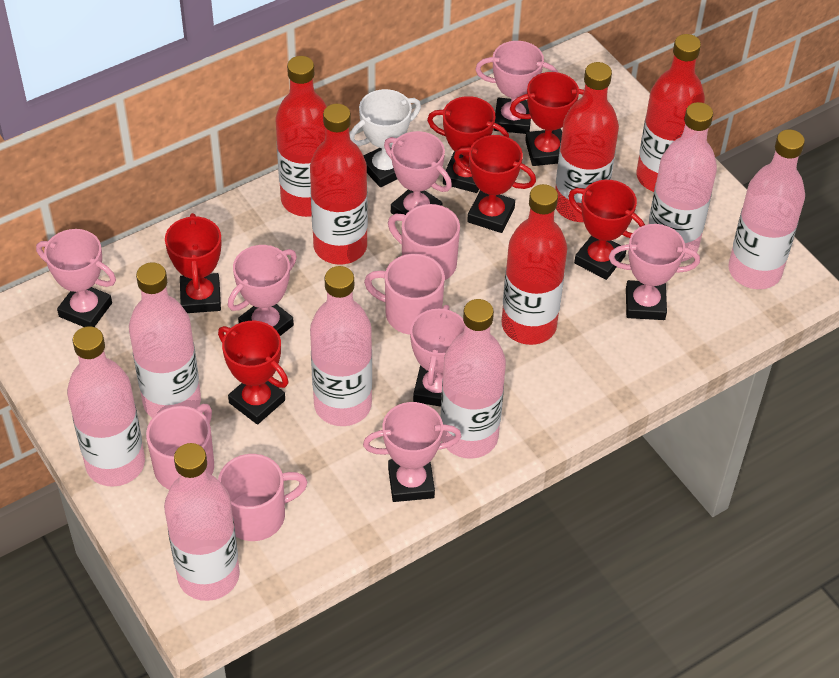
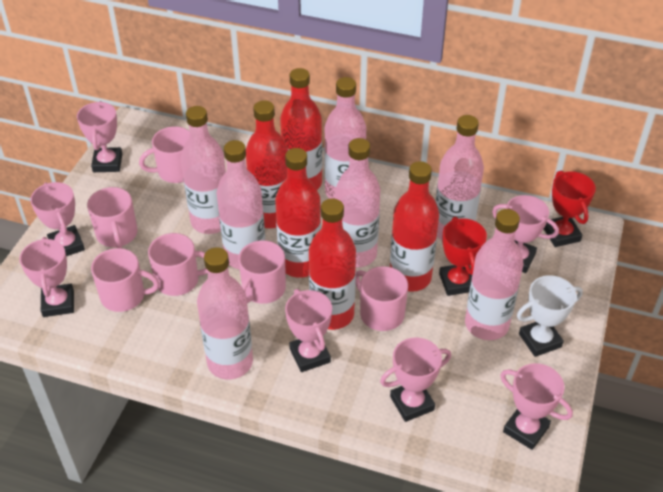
pink mug: [146,404,214,490] [218,454,308,541] [364,254,445,335] [388,204,460,280] = 4 -> [87,187,138,248] [91,248,159,312] [139,126,190,183] [148,233,208,296] [238,240,286,304] [355,266,408,331] = 6
red trophy: [165,213,222,313] [218,321,288,425] [427,96,509,193] [454,135,536,233] [510,72,584,166] [568,180,645,280] = 6 -> [439,217,487,296] [544,171,596,247] = 2

